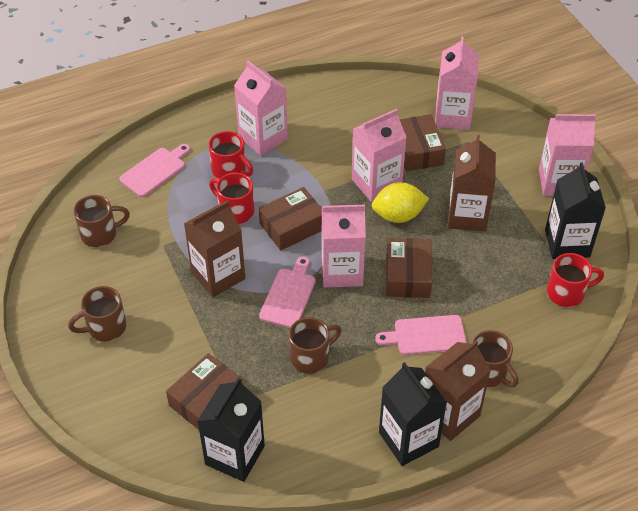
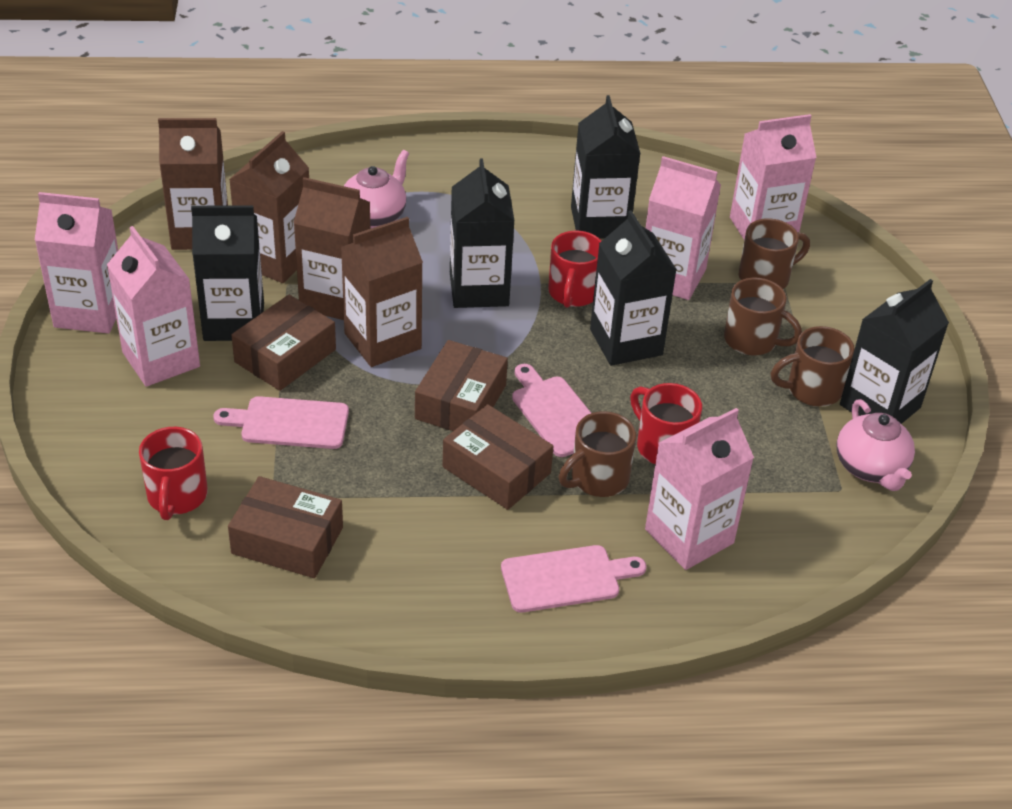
black carton: [197,378,265,482] [379,362,447,466] [545,162,606,259] = 3 -> [191,205,264,341] [450,158,515,308] [571,95,641,239] [590,210,677,366] [840,279,949,424] = 5
brown carton: [184,200,245,297] [425,340,491,441] [448,135,496,231] = 3 -> [158,118,228,250] [229,131,309,283] [294,177,370,320] [341,217,423,367] = 4
pink teapot: none = 0 -> [344,150,409,229] [837,399,915,491] = 2
yellow lemon: [372,182,429,223] = 1 -> none = 0

